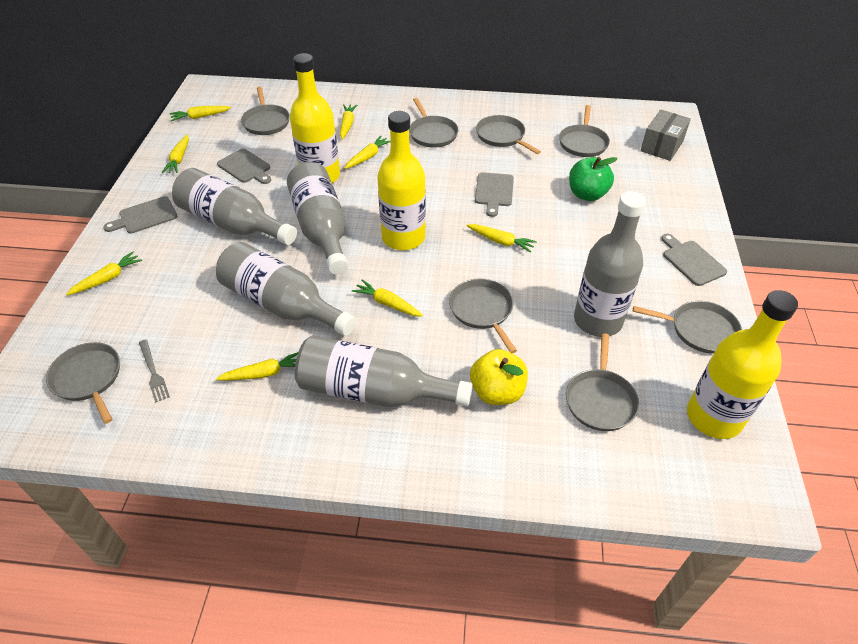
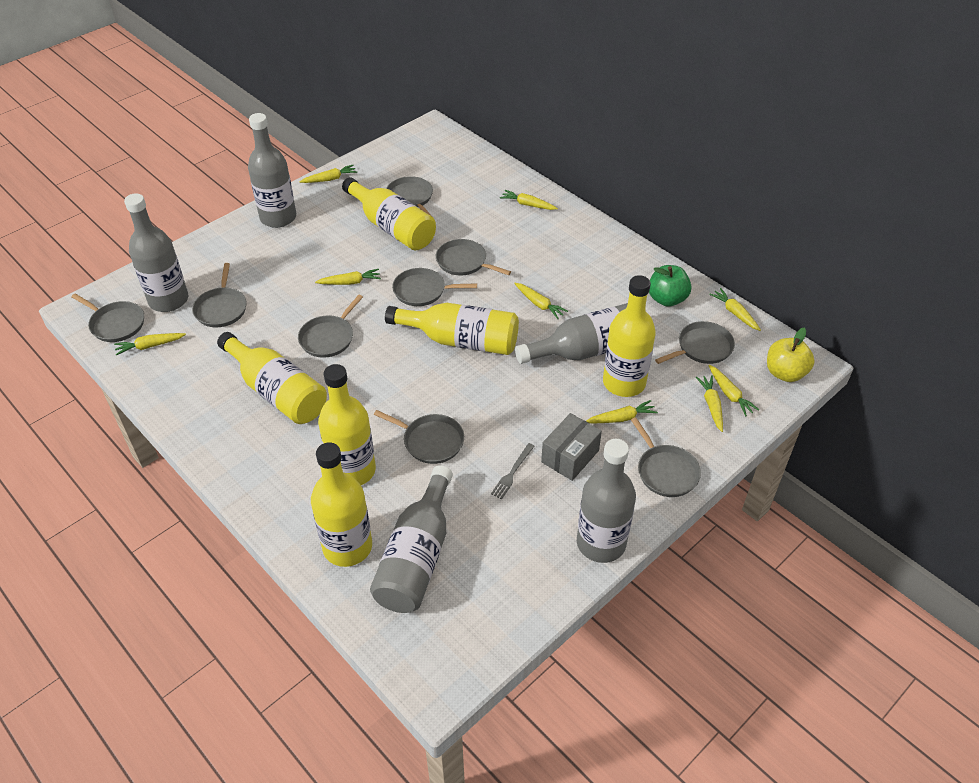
grey cutting board: [103,196,177,234] [217,149,271,184] [475,172,514,217] [661,234,727,286] = 4 -> none = 0
grey pan: [46,342,120,424] [241,87,290,135] [409,98,459,148] [449,279,517,353] [476,115,541,154] [559,105,610,157] [566,333,639,431] [633,301,742,354] = 8 -> [71,293,144,342] [192,263,247,327] [298,295,363,358] [374,410,464,464] [386,176,433,216] [392,268,477,306] [436,239,511,275] [631,417,701,497] [655,321,735,364] = 9
yellow bottle: [290,53,340,183] [377,111,426,250] [687,290,798,439] = 3 -> [217,332,327,424] [311,442,372,567] [318,364,376,485] [342,177,436,250] [385,303,519,355] [603,275,656,397] = 6
yellow carrot: [66,252,142,295] [162,134,189,173] [170,106,231,121] [216,352,298,381] [340,104,357,139] [344,136,391,169] [352,280,423,317] [466,224,537,253] = 8 -> [114,333,186,356] [299,165,357,183] [315,269,381,285] [500,190,558,210] [514,283,568,319] [586,400,658,423] [696,375,723,432] [708,365,760,416] [709,288,761,331] = 9

